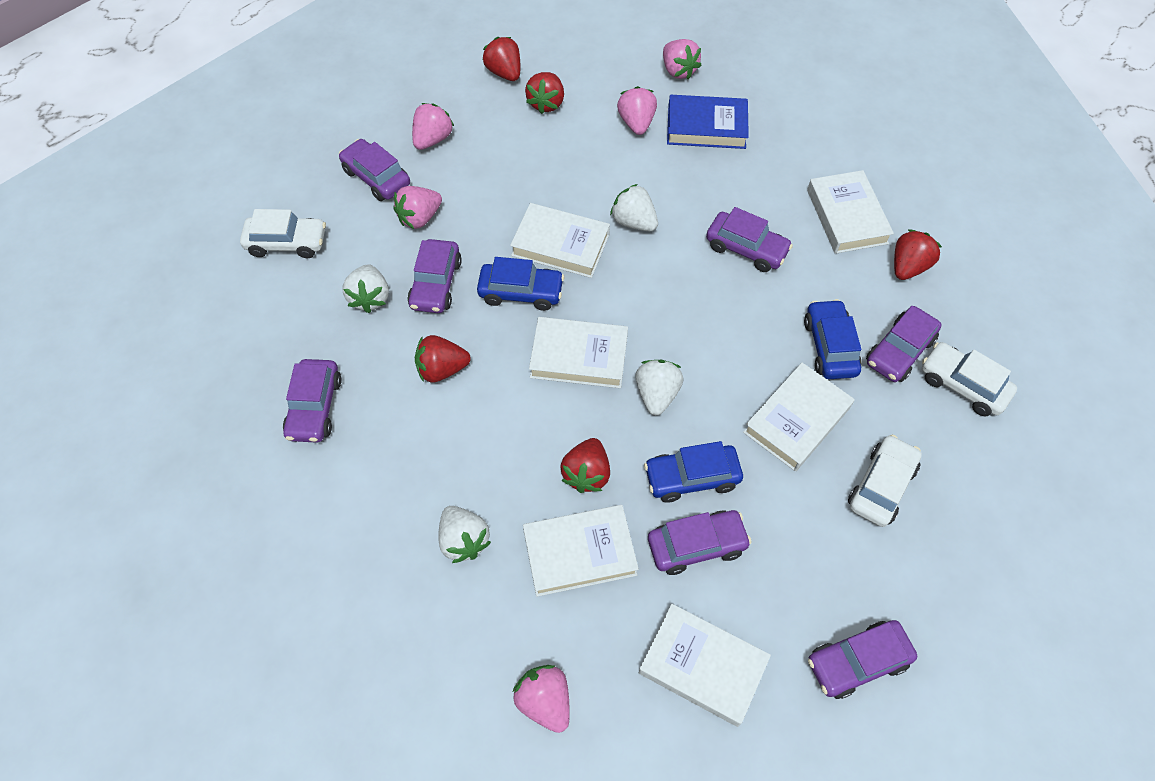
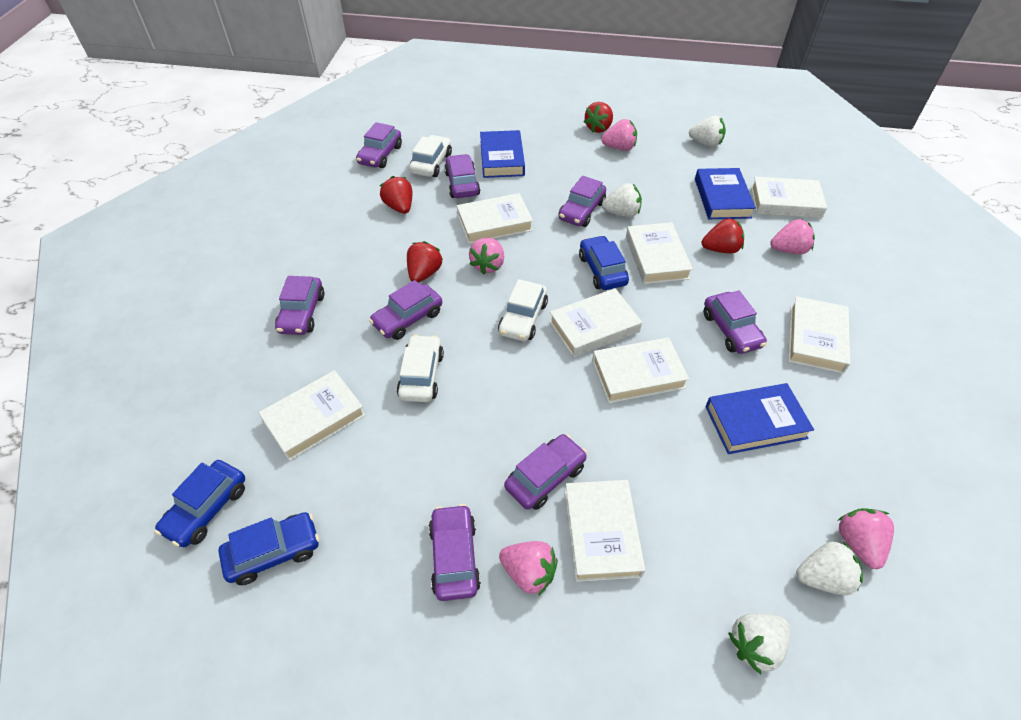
blue book: [667,95,749,149] = 1 -> [480,130,525,178] [695,168,756,219] [705,383,814,454] = 3
purple car: [283,359,342,443] [339,139,410,201] [407,239,462,313] [648,510,752,575] [706,207,793,272] [808,620,917,699] [866,306,941,382] = 7 -> [275,276,324,335] [356,122,402,168] [369,280,442,340] [429,504,481,601] [444,154,480,198] [504,434,587,510] [558,176,606,227] [704,290,767,354] = 8
red strawberry: [415,335,471,383] [482,37,520,81] [525,72,564,114] [560,438,610,493] [894,229,942,280] = 5 -> [380,176,412,214] [407,241,443,283] [584,102,613,133] [702,218,744,254] = 4
white book: [510,203,610,278] [523,505,639,597] [529,317,628,388] [639,604,771,727] [743,363,855,471] [807,170,894,254] = 6 -> [259,370,365,461] [457,193,533,244] [549,288,642,357] [565,480,645,582] [592,337,689,403] [626,222,693,284] [751,176,827,218] [788,296,850,374] = 8

